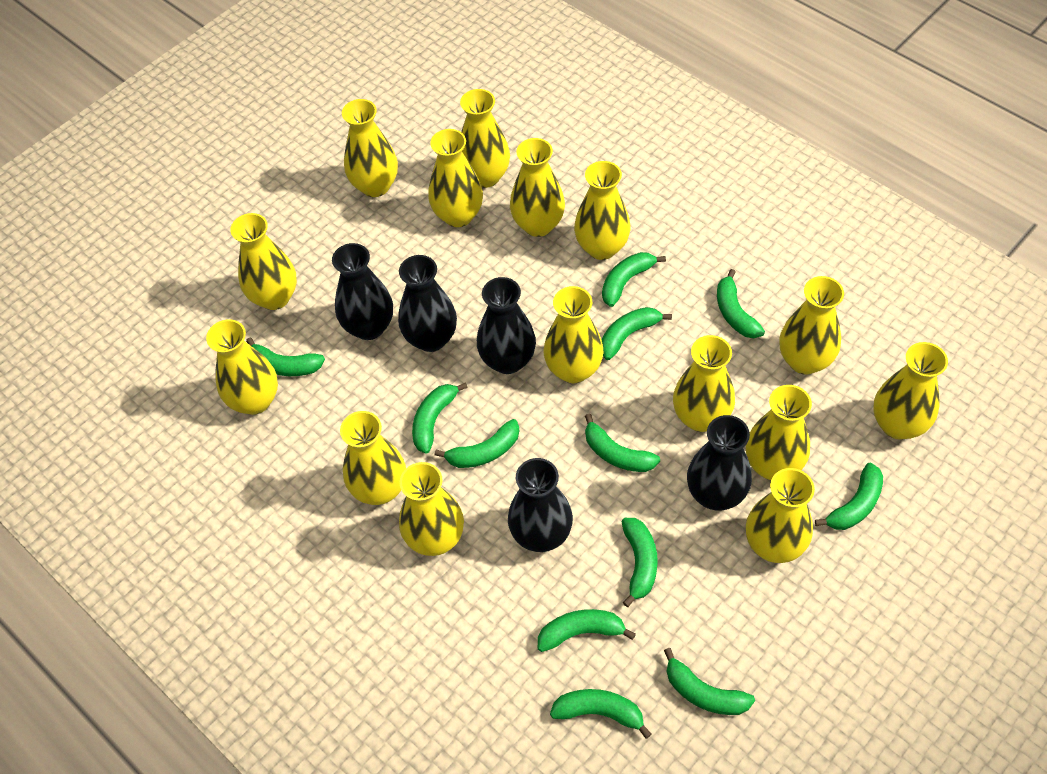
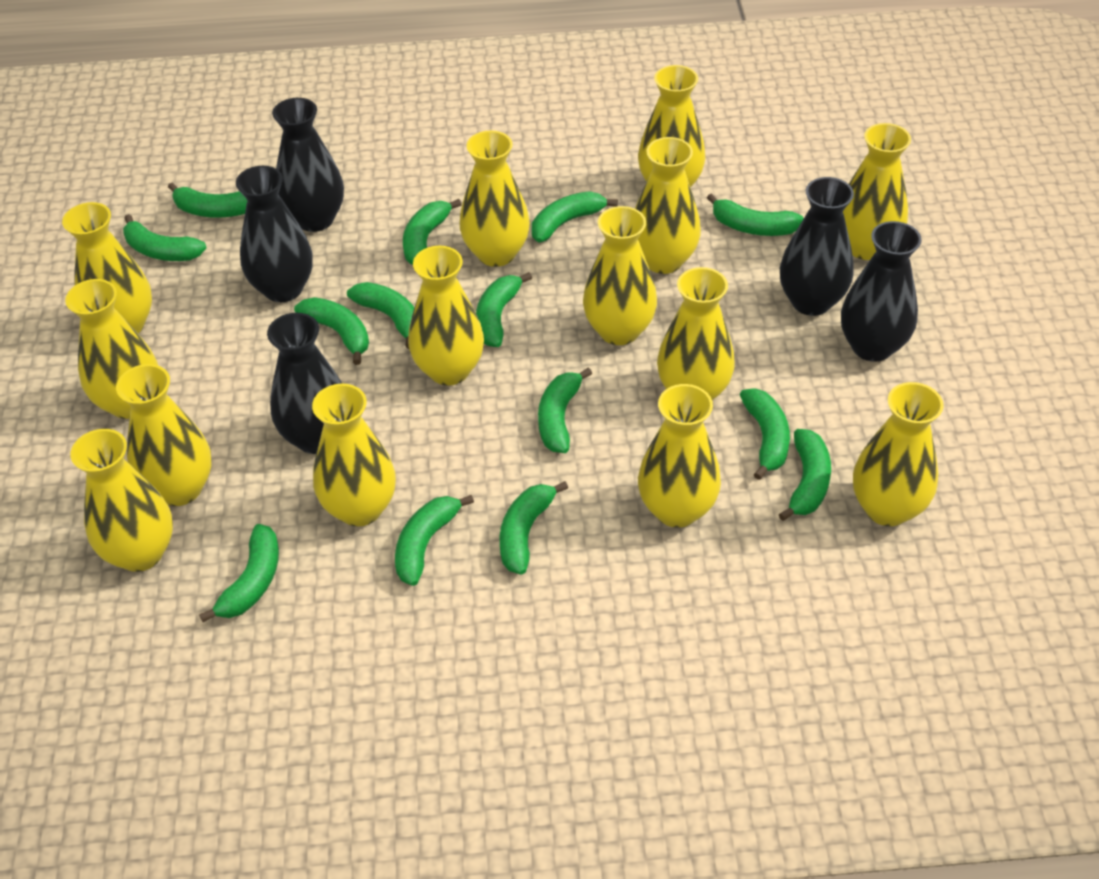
green banana: [246,337,325,376] [412,382,468,454] [435,419,519,468] [538,609,636,652] [550,689,651,739] [585,414,660,472] [602,252,666,307] [602,307,672,360] [622,518,658,607] [664,648,755,715] [717,269,765,338] [815,463,883,530] = 12 -> [123,214,207,261] [168,183,247,218] [199,524,279,622] [294,297,369,365] [347,282,414,349] [395,495,474,586] [403,199,462,265] [476,272,532,347] [500,481,568,575] [532,191,618,242] [538,367,592,453] [707,193,804,236] [740,388,790,480] [779,429,831,521] = 14
yellow vase: [206,319,278,415] [230,213,297,310] [340,411,406,505] [342,99,398,197] [399,462,464,556] [428,129,483,227] [460,89,510,188] [510,138,565,237] [544,286,604,383] [574,161,630,260] [673,335,735,432] [746,385,812,480] [746,468,815,563] [779,276,844,375] [873,342,948,440] = 15 -> [62,202,152,333] [65,279,158,419] [70,429,173,572] [116,364,212,506] [312,384,396,526] [408,246,484,386] [459,131,530,267] [583,206,657,345] [635,137,701,274] [638,65,706,187] [638,384,721,528] [657,267,735,400] [843,123,911,260] [853,382,944,526] = 14

